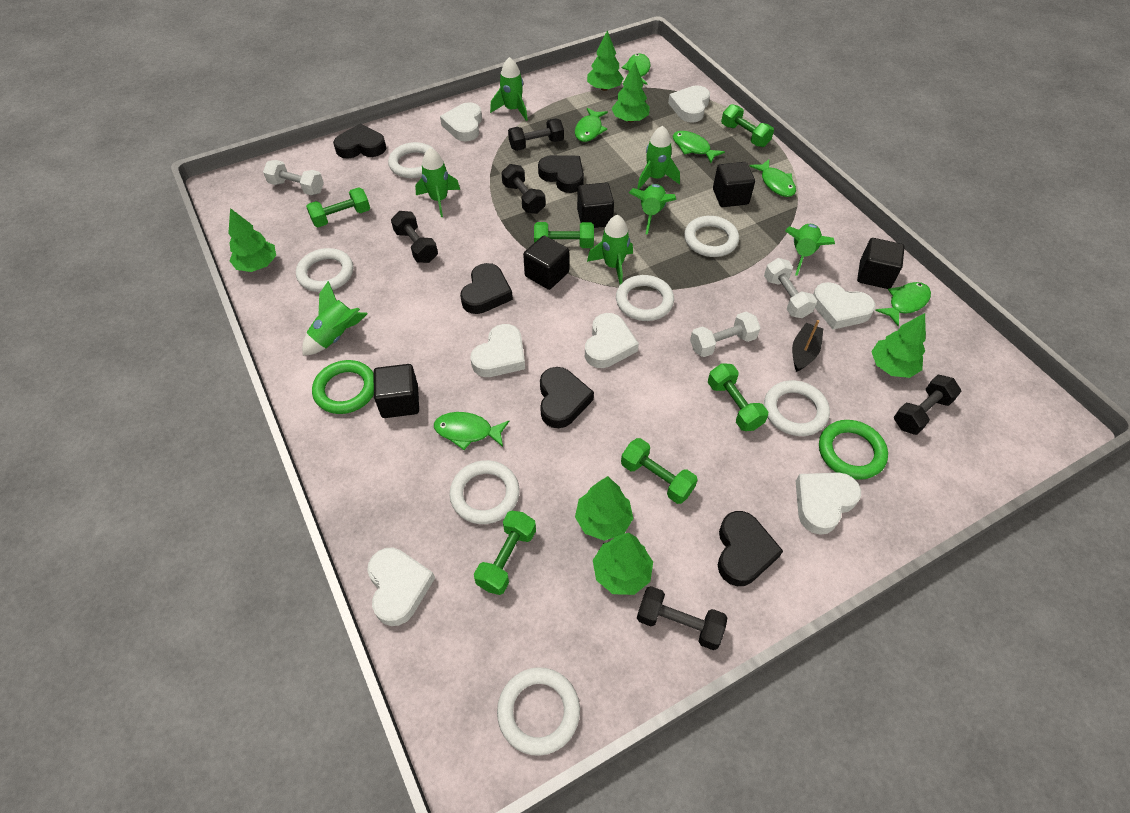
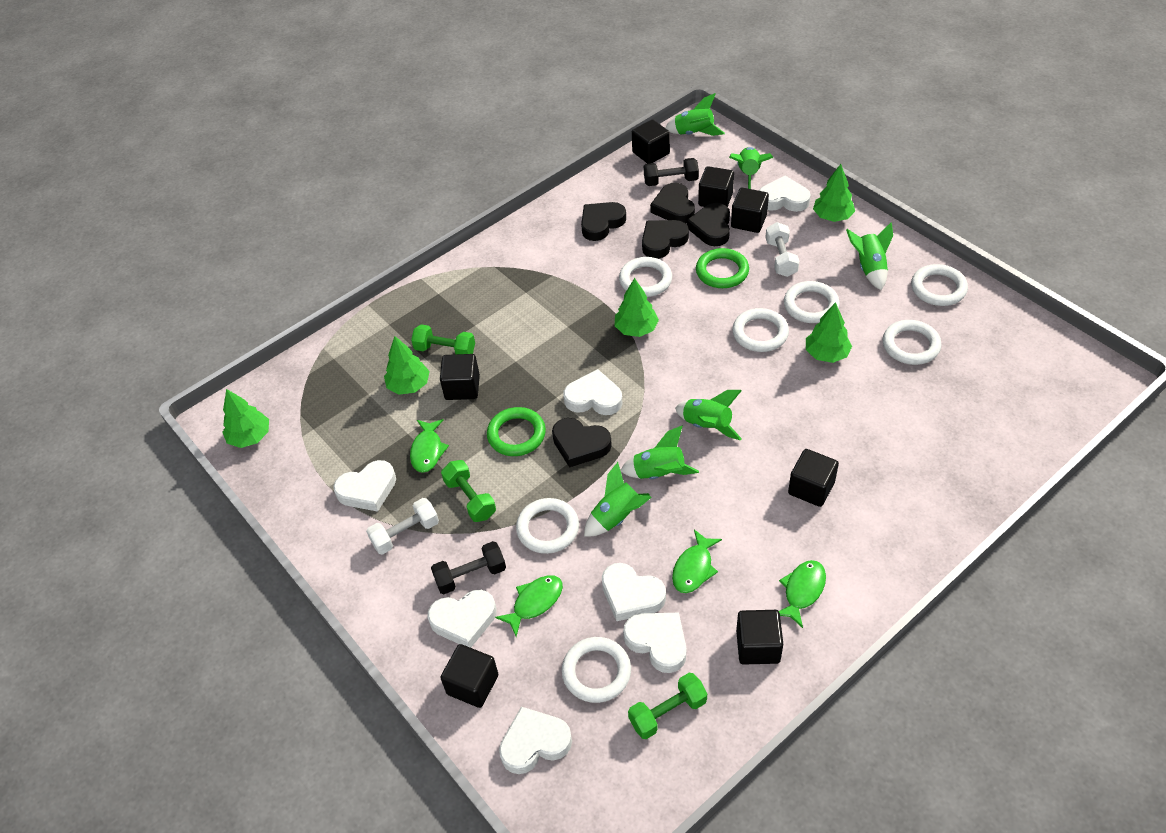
black boat: [792,320,823,372] = 1 -> none = 0
black cube: [374,364,419,418] [523,236,569,290] [577,183,614,228] [713,162,755,207] [857,238,905,289] = 5 -> [440,354,480,400] [440,644,498,708] [632,120,670,164] [698,166,734,207] [731,188,769,233] [736,610,783,665] [788,449,839,507] = 7
black dumbbell: [391,211,438,263] [501,164,545,214] [508,118,564,151] [637,586,728,650] [894,375,961,435] = 5 -> [431,541,506,594] [644,158,699,186] = 2
green dumbbell: [306,187,370,227] [474,511,536,595] [534,222,594,248] [621,438,698,504] [708,364,768,431] [721,104,774,147] = 6 -> [411,324,475,354] [441,460,496,522] [628,673,707,739] = 3
green fish: [434,412,509,450] [575,108,608,142] [622,53,650,85] [673,131,725,163] [749,159,796,197] [875,282,931,326] = 6 -> [410,419,449,473] [495,575,563,637] [672,530,722,593] [779,560,826,628] = 4
green rocket: [302,281,368,356] [415,148,460,217] [490,57,528,121] [587,215,633,284] [629,184,676,235] [637,125,680,189] [785,224,835,276] = 7 -> [584,462,652,536] [620,426,699,479] [665,93,725,136] [675,390,742,441] [729,147,773,189] [846,222,893,290] = 6
green tree: [228,208,276,272] [575,476,633,541] [587,30,624,91] [593,533,653,595] [611,62,650,122] [871,313,926,378] = 6 -> [222,389,269,448] [384,336,430,395] [615,278,659,337] [806,302,852,363] [813,164,855,222] = 5
white dumbbell: [263,160,324,195] [690,312,760,357] [764,258,817,318] = 3 -> [366,498,439,554] [765,222,799,277] = 2

